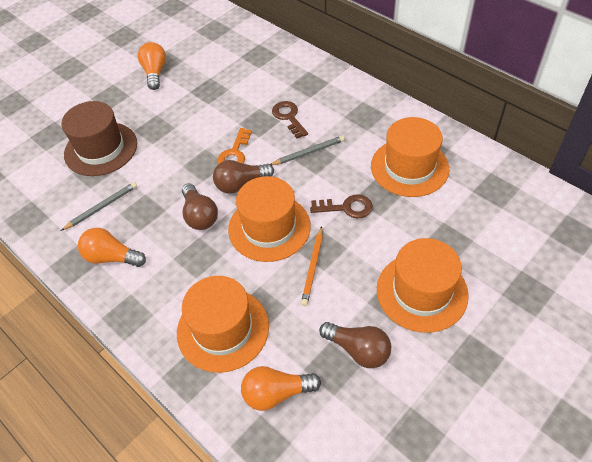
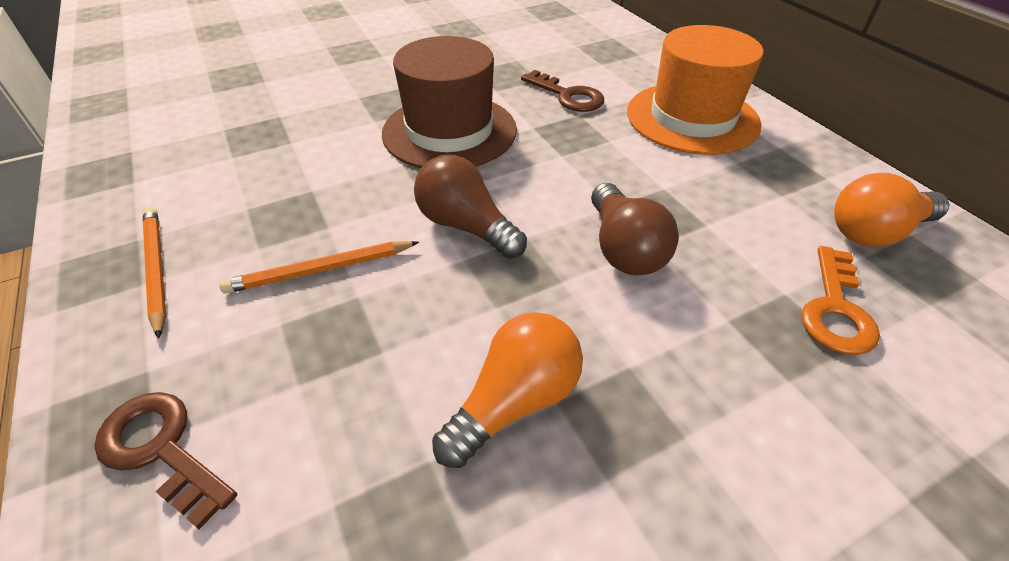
brown light bulb: [182,183,218,230] [213,160,274,194] [319,322,391,368] = 3 -> [414,155,527,259] [591,183,679,275] = 2
grey pencil: [61,182,137,231] [271,136,345,165] = 2 -> none = 0
orange hat: [177,276,269,373] [228,176,311,262] [371,117,449,197] [377,238,469,333] = 4 -> [627,25,764,155] = 1
orange light bulb: [78,228,146,267] [138,42,166,90] [241,366,321,411] = 3 -> [432,312,583,468] [834,173,950,247] = 2
orange pencil: [301,226,323,306] = 1 -> [143,207,166,339] [219,241,419,294] = 2

